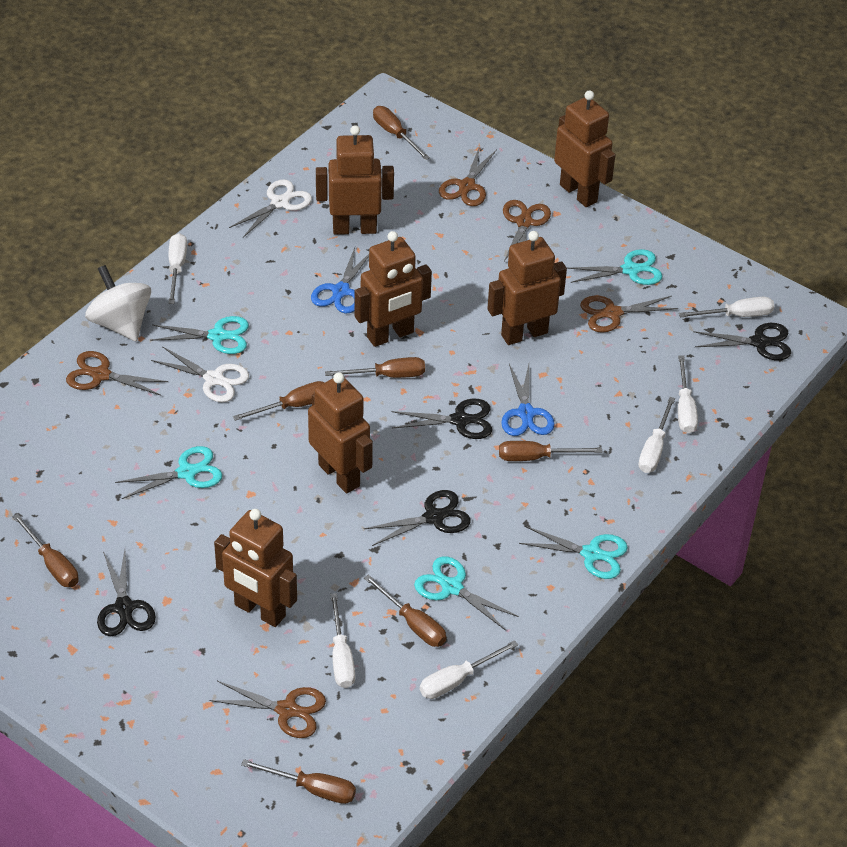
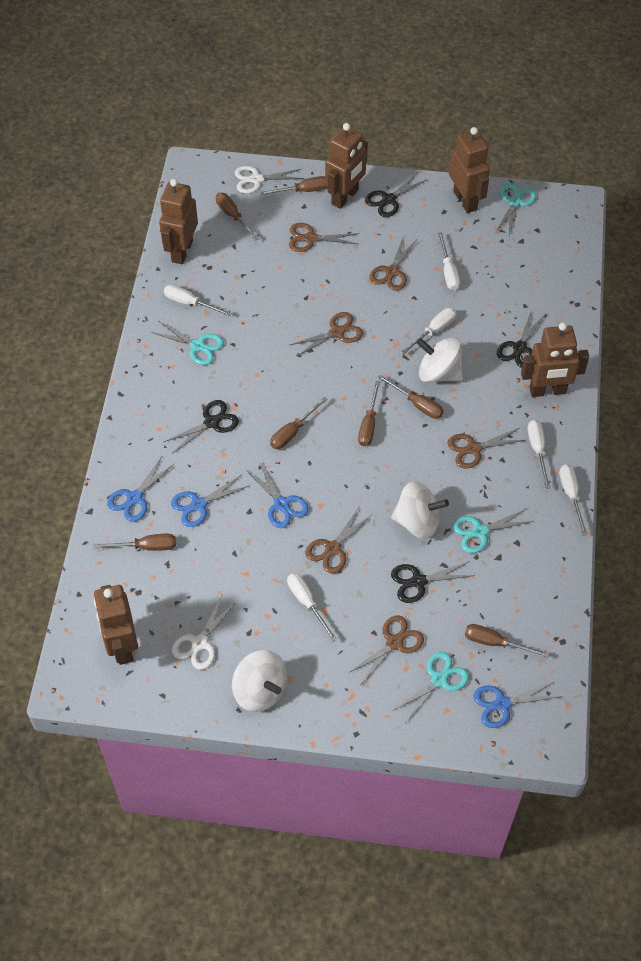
blue scissors: [311,248,369,313] [501,364,555,436] = 2 -> [107,456,175,522] [171,474,249,527] [246,463,309,528] [473,681,562,728] = 4
brown robot: [214,509,297,627] [308,372,373,493] [316,125,394,235] [355,231,432,347] [487,231,567,345] [554,90,615,207] = 6 -> [94,585,138,665] [159,179,198,264] [325,123,368,209] [449,127,490,213] [521,322,589,397] = 5
brown scissors: [66,351,169,396] [210,681,326,738] [439,146,497,206] [503,200,551,261] [580,296,678,333] = 5 -> [289,223,359,252] [290,312,363,357] [305,507,373,574] [348,615,424,684] [369,235,417,291] [447,428,525,469] = 6
turquoise scissors: [115,446,222,499] [150,316,249,354] [414,556,519,631] [519,526,628,579] [567,249,663,285] = 5 -> [150,321,224,365] [392,652,469,723] [453,508,534,553] [495,183,537,236] = 4
white spinning top: [85,265,151,342] = 1 -> [232,650,288,712] [391,481,449,539] [416,337,463,383] = 3

